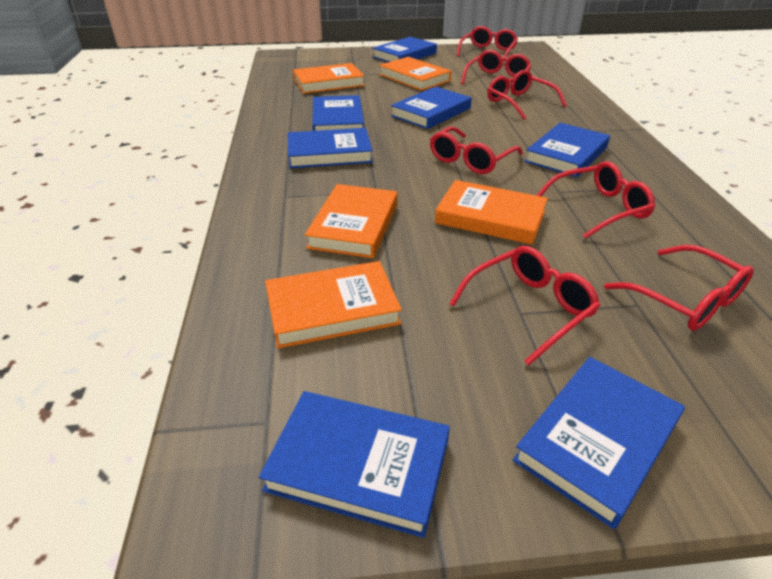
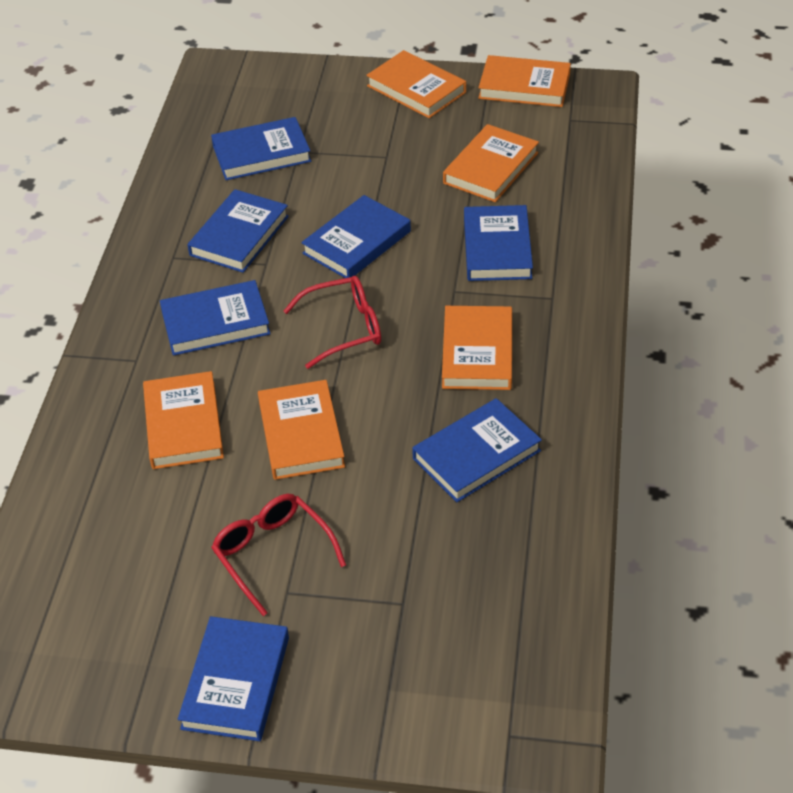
orange book: [265,261,402,348] [293,63,365,94] [305,184,397,258] [379,57,451,91] [435,180,548,245] = 5 -> [143,371,224,469] [258,380,345,480] [366,50,466,118] [442,306,512,390] [443,124,539,202] [478,55,571,107] = 6
red glasses: [430,126,523,174] [449,246,600,365] [456,26,518,62] [461,50,532,93] [487,70,567,120] [536,161,655,239] [604,245,754,331] = 7 -> [211,494,346,616] [284,276,381,369] = 2

